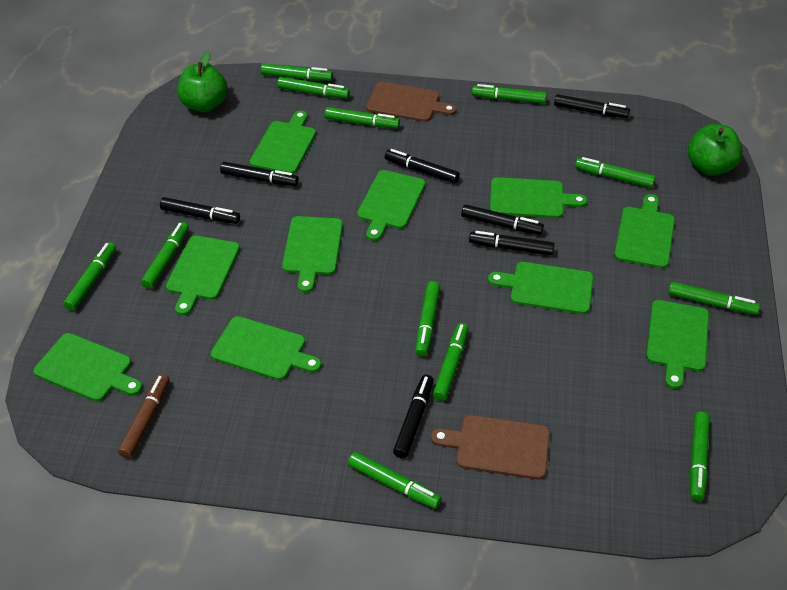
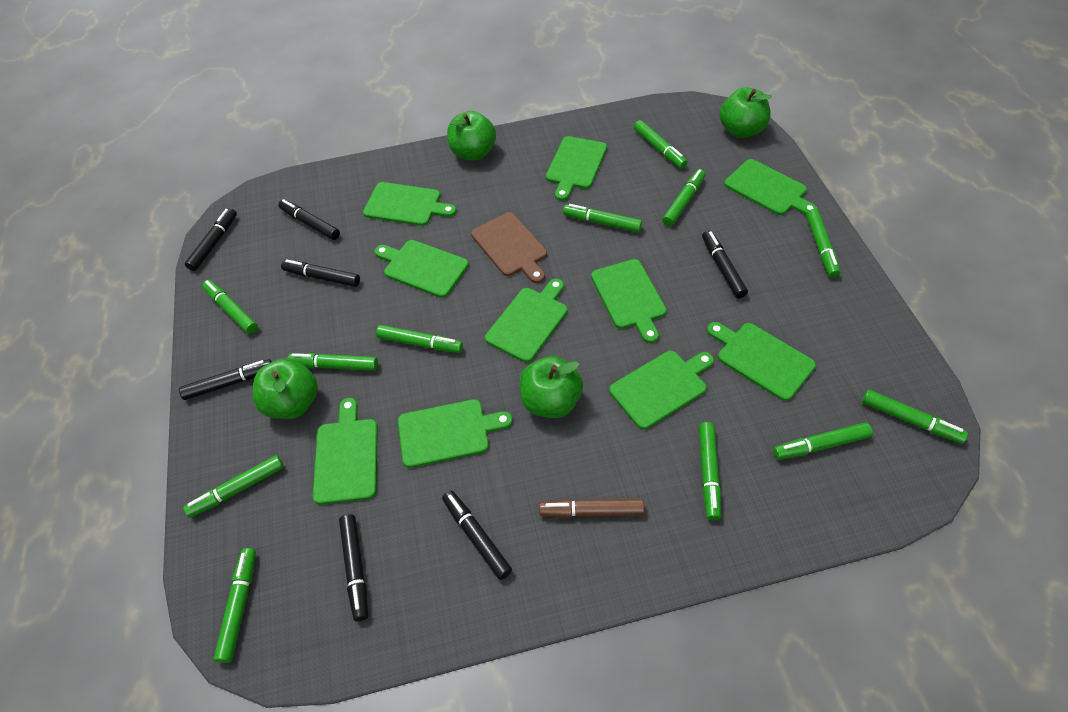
brown cutting board: [366,81,457,122] [431,415,550,479] = 2 -> [471,212,547,283] = 1
green apple: [177,51,228,112] [688,124,743,176] = 2 -> [253,358,318,419] [447,111,496,161] [519,356,583,418] [720,87,772,138] = 4

